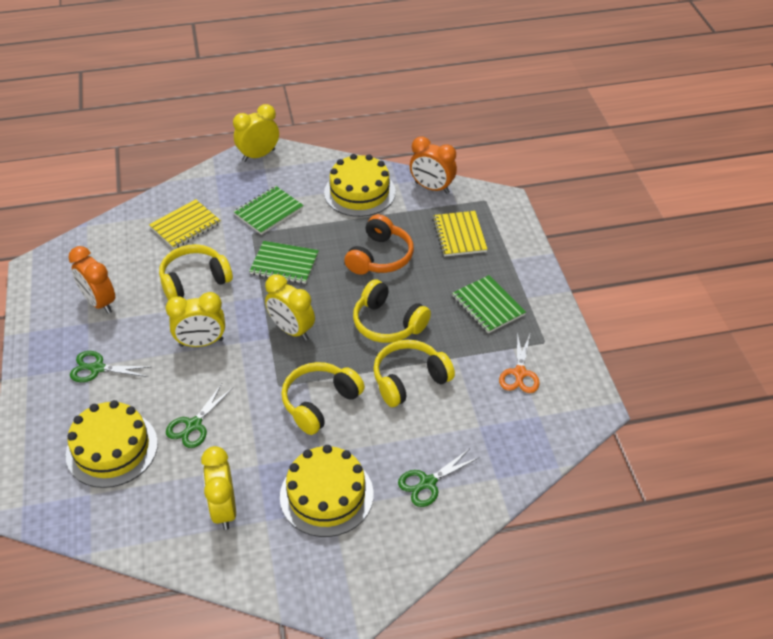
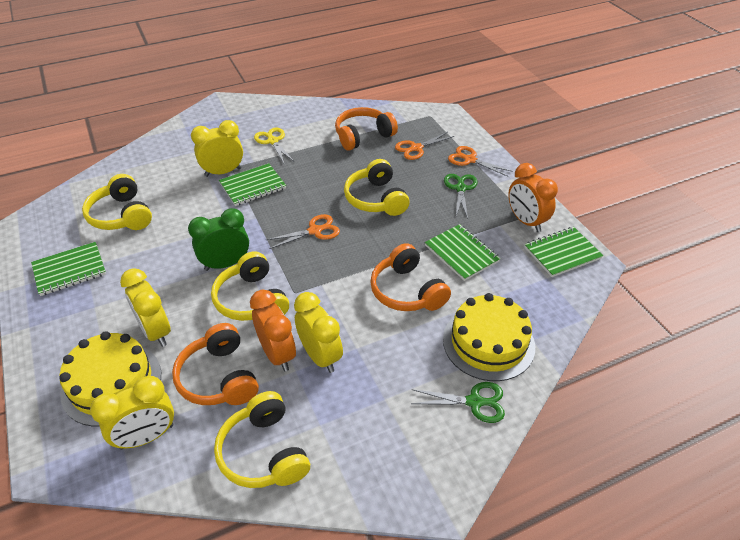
green clock: none = 0 -> [188,208,249,271] = 1
green notebook: [233,186,304,235] [249,241,319,284] [452,275,526,333] = 3 -> [31,242,106,296] [219,163,286,206] [425,224,501,281] [524,227,603,277] = 4
green scissors: [70,351,150,382] [166,384,233,448] [398,449,478,507] = 3 -> [411,382,505,423] [444,174,478,219] = 2
orange headphones: [344,214,414,275] = 1 -> [172,323,259,405] [335,107,398,151] [370,243,451,311] = 3
orange scissors: [499,332,540,393] = 1 -> [266,214,340,249] [395,132,454,160] [448,146,513,177] = 3
yellow cake: [66,400,158,488] [280,445,374,537] [324,154,396,217] = 3 -> [59,331,161,427] [443,293,535,381] = 2
yellow notebook: [149,199,221,249] [433,211,488,257] = 2 -> none = 0
yellow scissors: none = 0 -> [254,128,295,163] = 1

